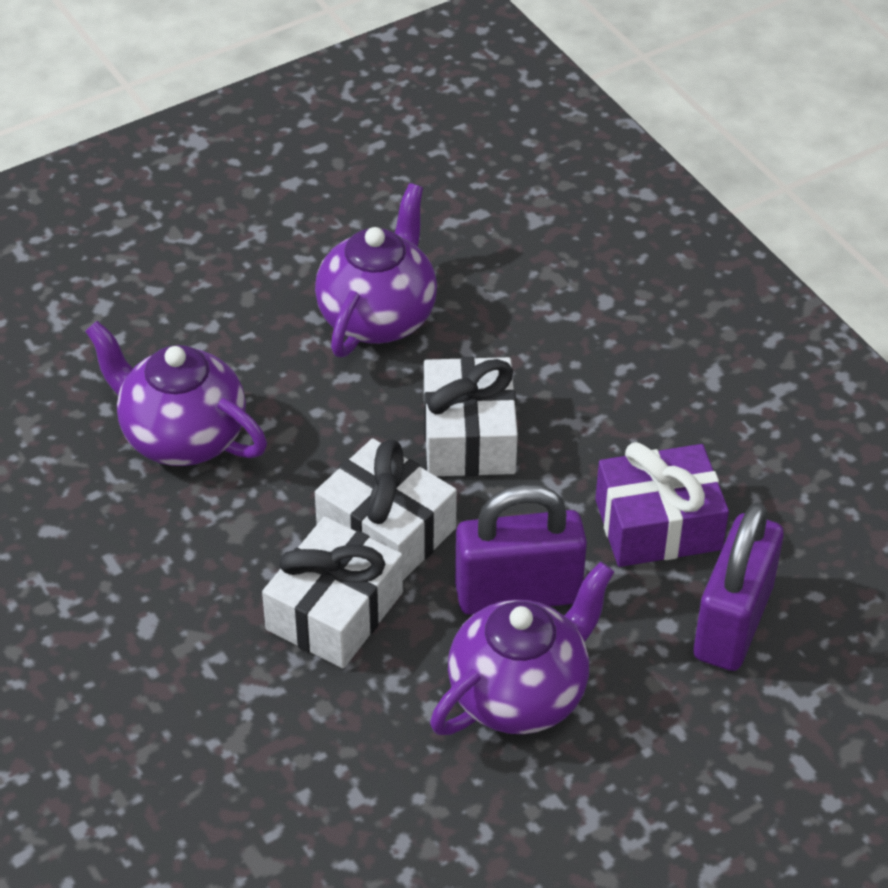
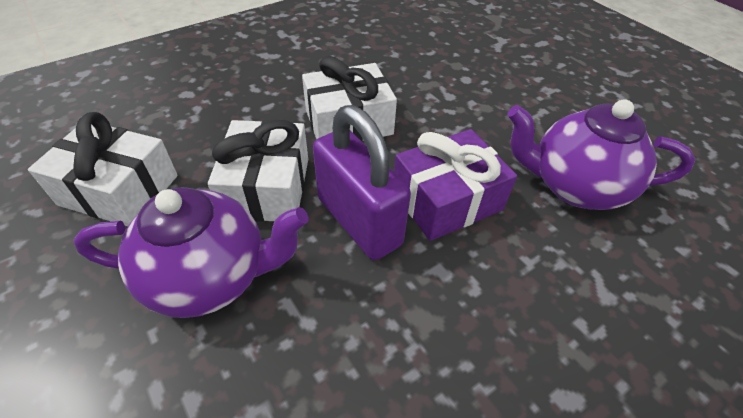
purple padlock: [455,484,587,615] [693,502,784,671] = 2 -> [313,105,411,260] = 1
purple teapot: [85,321,267,466] [315,183,437,357] [430,562,614,735] = 3 -> [73,187,309,318] [507,99,696,210] = 2

